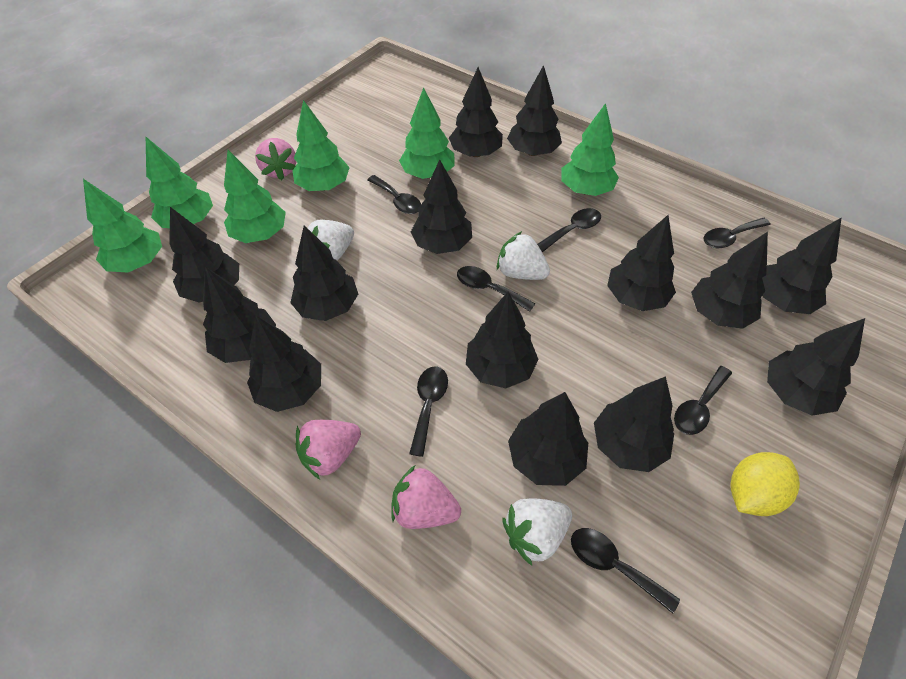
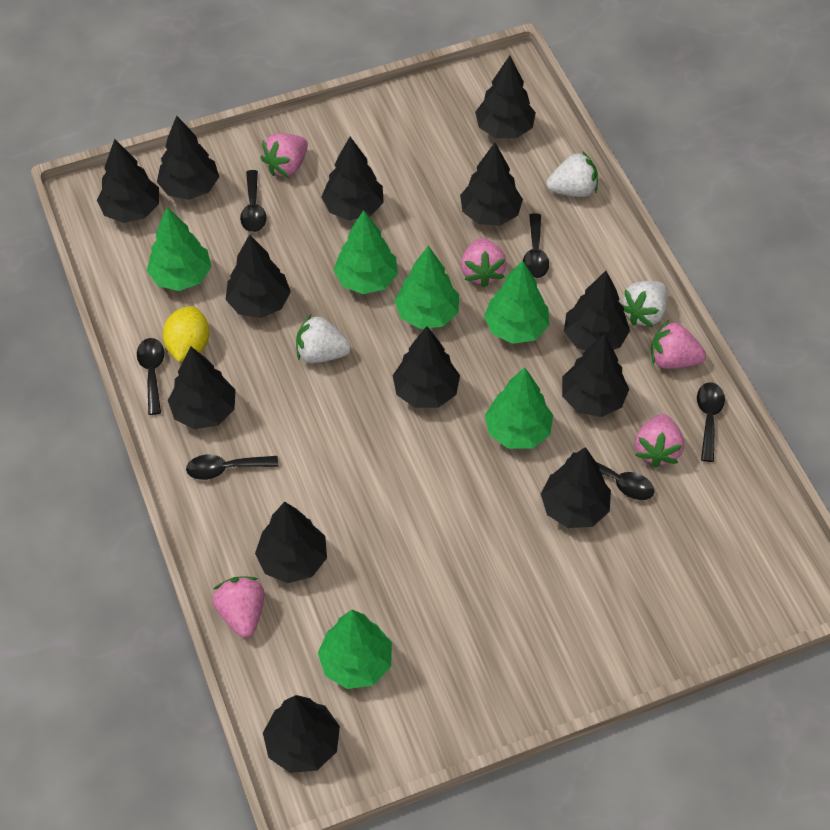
black spoon: [367,175,421,214] [409,367,448,457] [457,266,535,312] [537,208,601,252] [571,528,680,614] [674,366,732,435] [704,218,771,248] = 7 -> [137,338,164,415] [186,455,278,480] [240,170,266,232] [523,213,549,278] [570,452,654,500] [697,382,725,462] = 6
black tree: [169,207,239,303] [203,267,276,363] [247,315,321,412] [290,225,358,321] [411,159,472,254] [449,67,503,157] [466,292,539,388] [507,65,562,156] [508,392,588,486] [594,376,674,472] [607,215,676,311] [691,232,768,329] [762,217,842,314] [767,318,865,416] = 14 -> [97,139,159,223] [157,116,219,200] [168,347,236,429] [226,234,291,318] [255,502,327,583] [263,695,340,773] [321,137,384,220] [393,326,460,408] [460,143,523,226] [475,56,536,138] [541,447,611,528] [562,334,629,417] [564,271,630,351] = 13
pink strawberry: [255,138,296,180] [295,420,361,479] [391,465,461,529] = 3 -> [213,576,264,638] [260,133,308,177] [461,238,507,288] [635,414,684,468] [651,320,706,369] = 5

